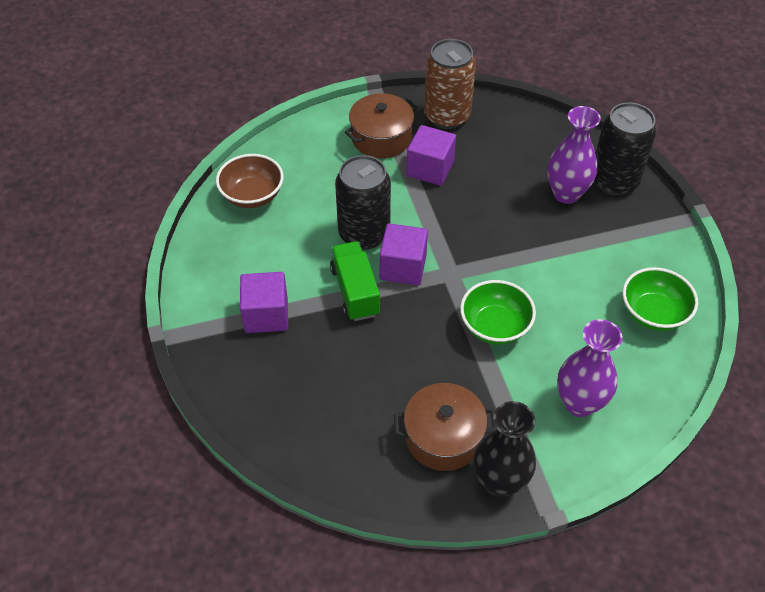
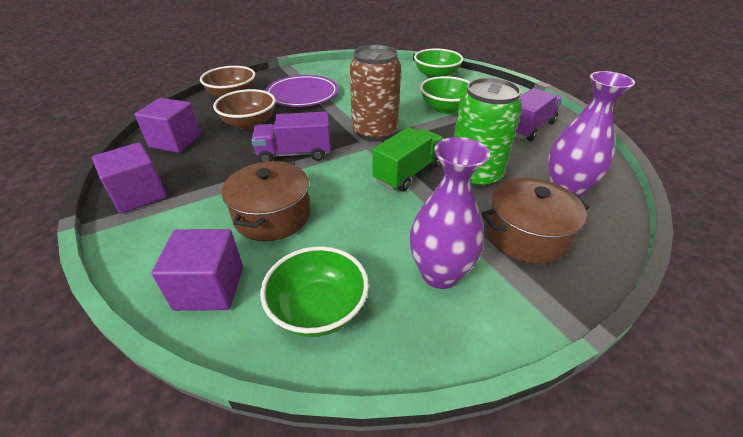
black can: [335,155,391,250] [594,102,656,196] = 2 -> none = 0
black vase: [473,401,536,497] = 1 -> none = 0
brown bowl: [216,154,284,208] = 1 -> [200,66,256,97] [213,89,276,130] = 2
green bowl: [460,280,536,345] [622,267,698,331] = 2 -> [260,246,369,337] [414,48,463,78] [420,76,470,114] = 3
green can: none = 0 -> [454,78,522,189] = 1
purple plate: none = 0 -> [265,75,338,107] = 1
purple truck: none = 0 -> [251,112,331,162] [515,88,562,141] = 2

